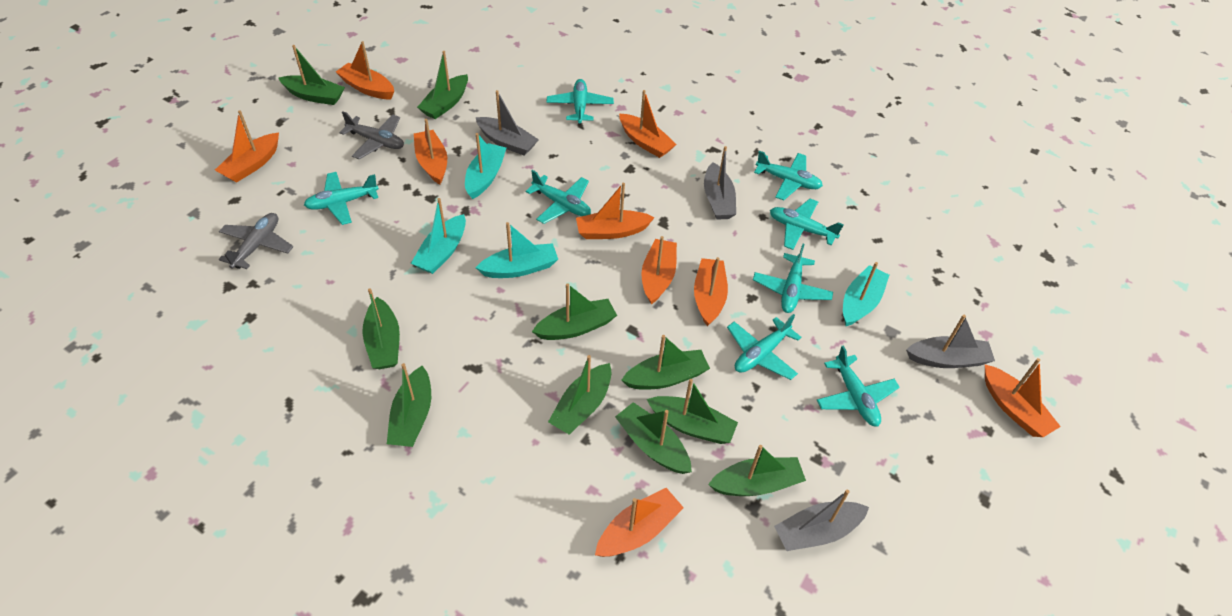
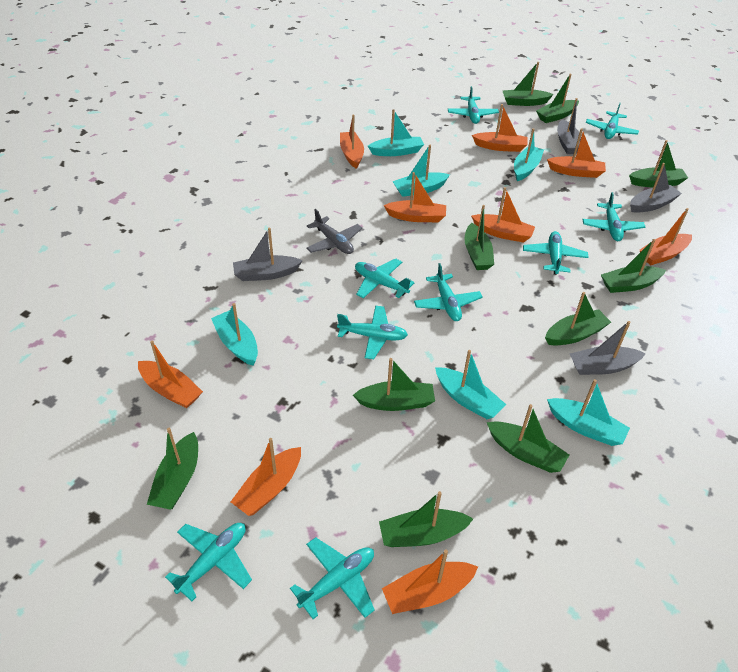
grey plane: [219,213,293,269] [339,112,404,160] = 2 -> [306,209,362,254] = 1
turquoise boat: [411,198,466,274] [465,133,506,199] [476,222,558,278] [843,262,889,326] = 4 -> [211,303,258,366] [368,109,424,156] [392,144,450,197] [435,350,506,419] [514,128,544,181] [547,379,630,446] = 6
turquoise plane: [304,172,379,225] [526,170,591,224] [547,79,614,124] [727,314,801,380] [753,244,833,313] [754,151,823,200] [770,199,844,250] [817,345,900,426] = 8 -> [165,523,252,601] [290,537,375,619] [337,306,408,359] [355,258,415,298] [414,263,483,321] [448,86,499,124] [523,231,588,275] [582,192,645,241] [586,103,639,139] = 9

